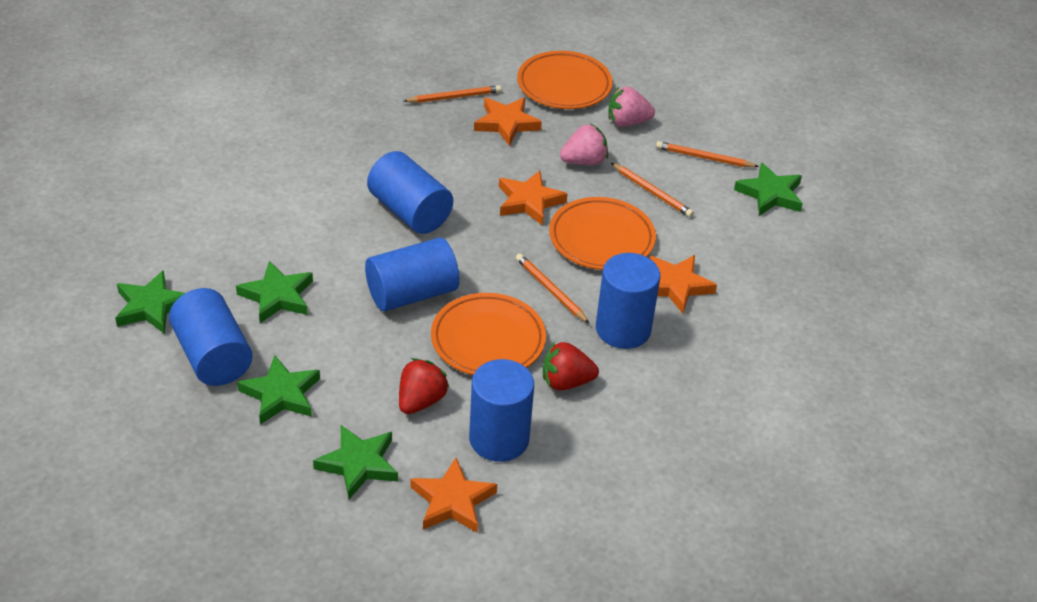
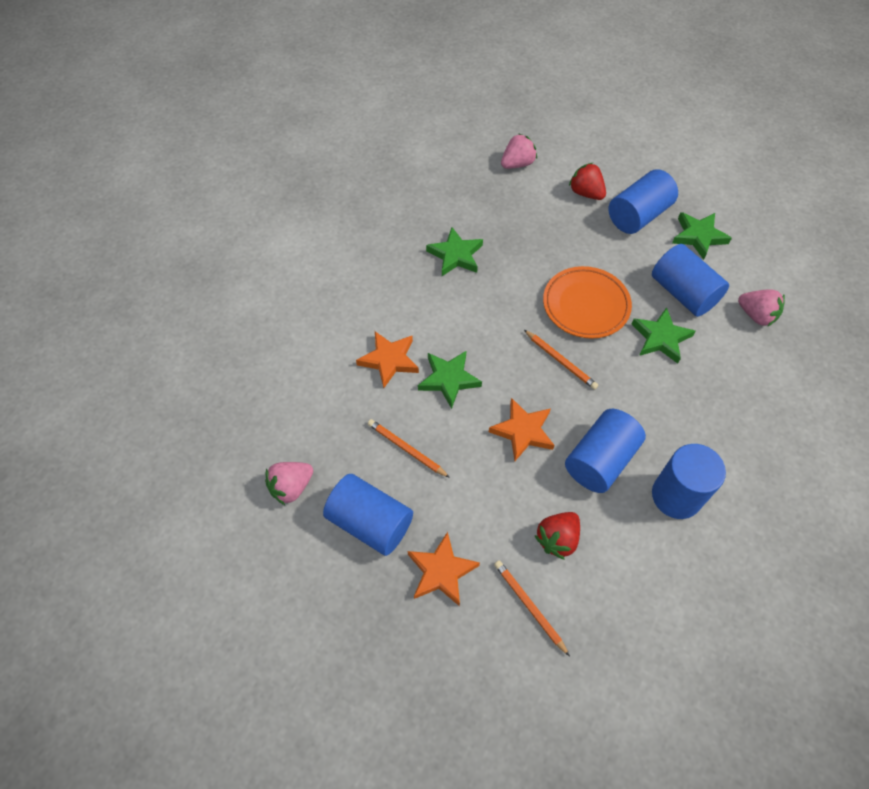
green star: [115,270,185,334] [236,261,313,323] [237,355,320,425] [313,425,398,499] [734,162,803,216] = 5 -> [418,350,482,409] [426,227,483,276] [632,307,695,364] [672,212,732,260] = 4
orange pencil: [404,85,502,103] [516,254,590,324] [611,163,694,217] [656,141,759,167] = 4 -> [368,419,450,478] [494,560,570,656] [524,330,598,390] = 3
orange plate: [431,293,546,375] [517,51,613,109] [549,197,656,270] = 3 -> [543,266,632,339] = 1
orange star: [411,458,497,533] [474,97,542,146] [499,170,568,226] [650,255,717,313] = 4 -> [356,331,419,388] [408,532,480,606] [489,398,555,461] = 3
pink strawberry: [560,124,608,165] [608,86,655,127] = 2 -> [265,462,313,505] [501,133,537,169] [738,289,785,327] = 3

